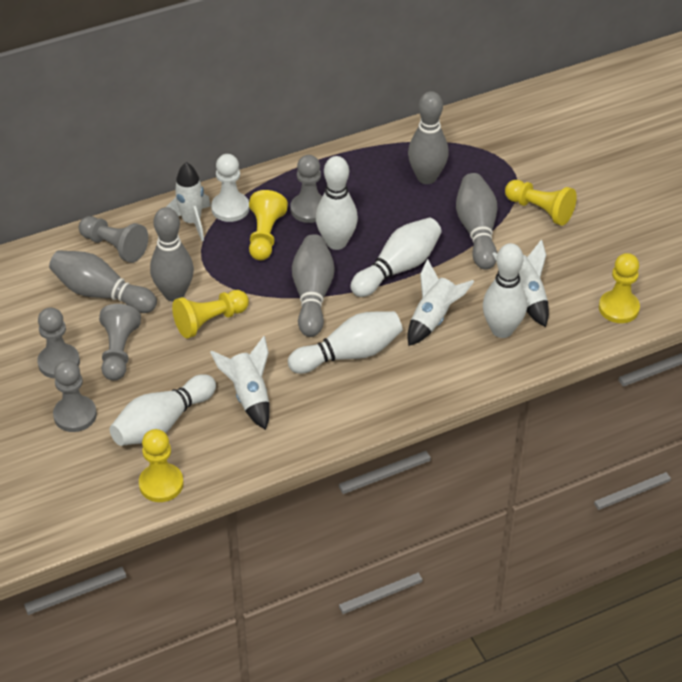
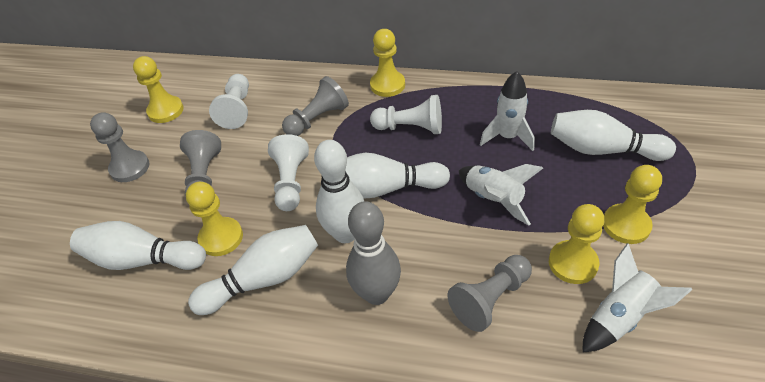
grey bowling pin: [49,250,157,313] [150,207,194,302] [292,234,335,337] [408,91,449,184] [456,173,498,270] = 5 -> [346,201,401,305] = 1
grey pawn: [37,307,80,378] [53,360,97,432] [79,216,148,263] [99,304,141,381] [290,155,323,223] = 5 -> [90,112,149,182] [180,130,221,196] [282,76,349,136] [447,255,532,332] = 4
white pawn: [211,154,249,222] = 1 -> [209,74,249,129] [268,134,309,211] [370,95,442,134] = 3
white rocket: [166,162,211,241] [210,336,270,430] [407,259,474,346] [492,239,549,327] = 4 -> [459,164,543,226] [480,71,535,151] [582,243,692,353] = 3

